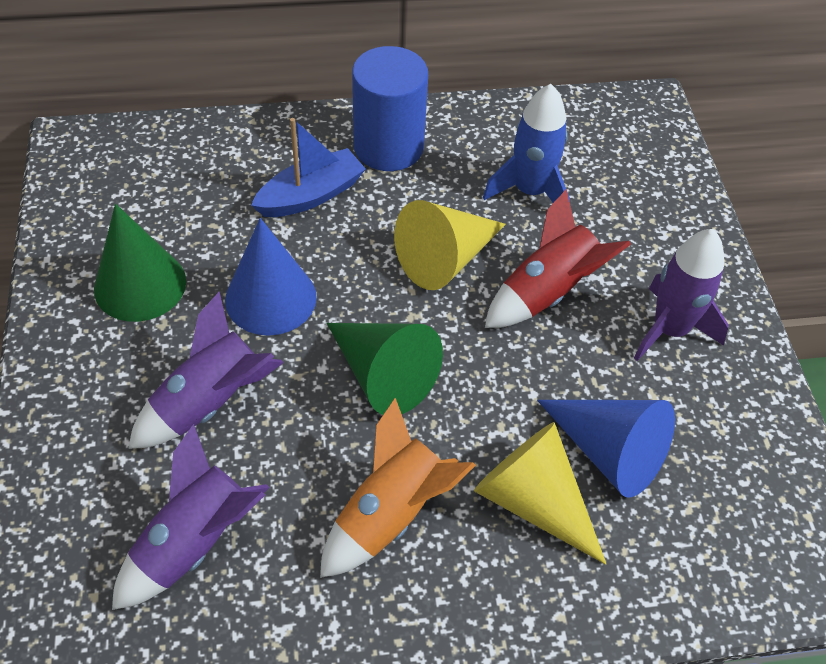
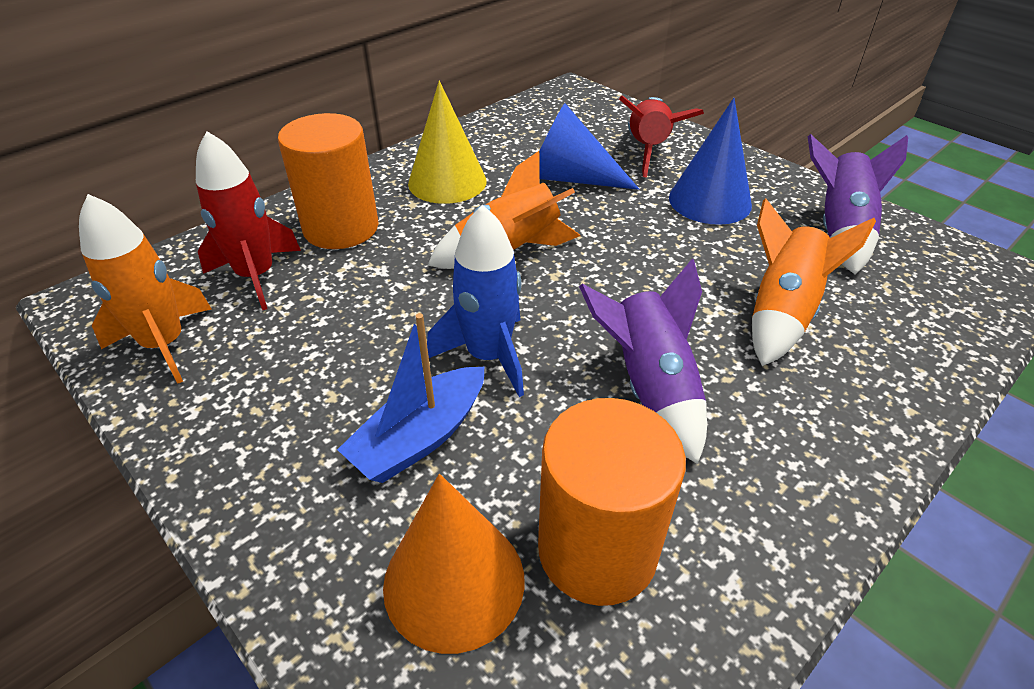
blue cylinder: [352,46,428,171] = 1 -> none = 0
green cone: [94,204,186,322] [327,323,443,415] = 2 -> none = 0
orange cone: none = 0 -> [383,474,525,654] = 1
orange cylinder: none = 0 -> [278,113,379,249] [538,398,686,606] = 2
orange rocket: [320,398,476,578] = 1 -> [79,194,212,384] [427,151,581,269] [752,198,876,366] = 3
purple rocket: [112,424,270,610] [128,292,284,449] [634,229,729,361] = 3 -> [579,258,707,464] [808,134,908,274] = 2
red rocket: [485,189,631,328] = 1 -> [196,131,301,310] [619,96,704,178] = 2
yellow cone: [394,200,506,290] [474,422,606,565] = 2 -> [408,81,487,204] = 1

